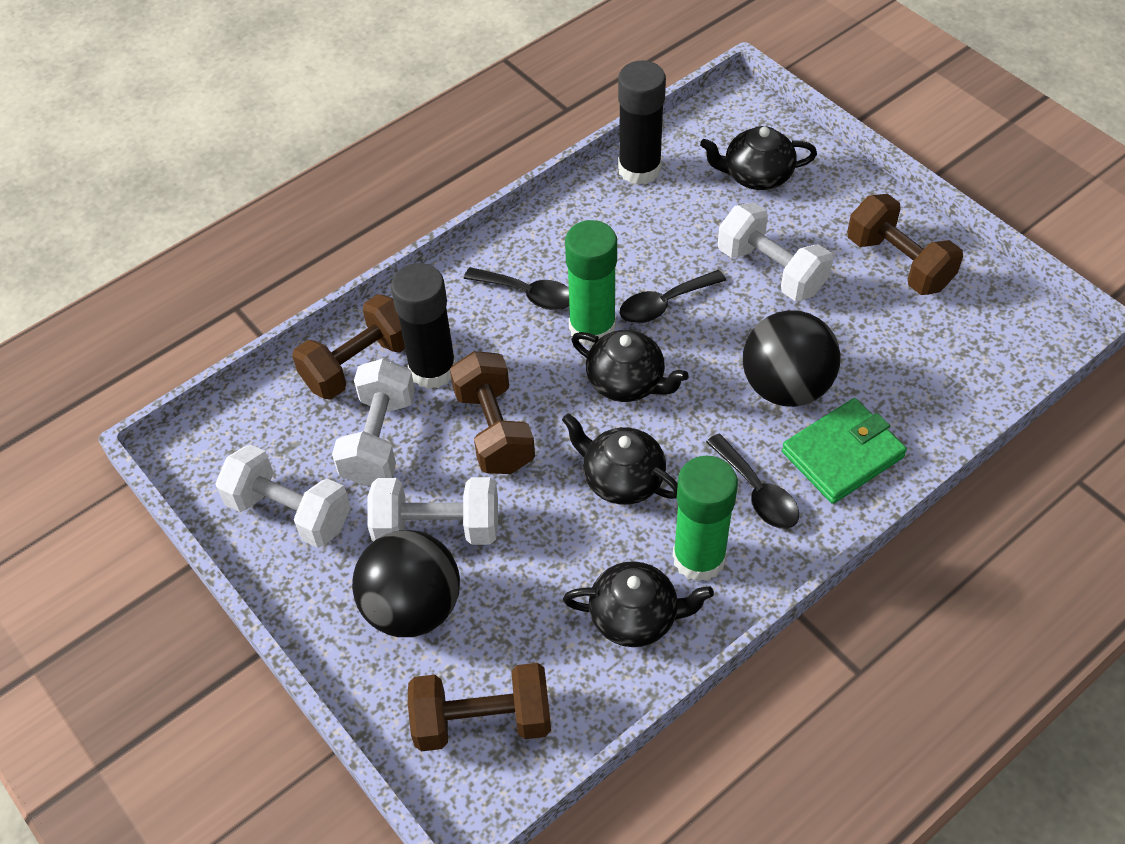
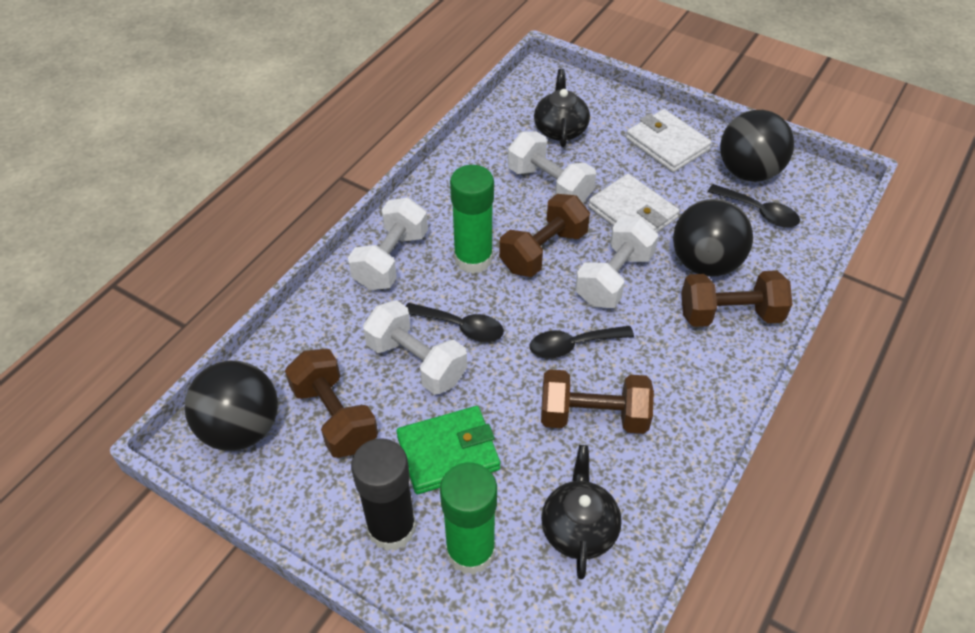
black ball: [352,530,460,637] [743,310,840,407] = 2 -> [184,361,278,451] [673,199,753,277] [720,110,794,182] = 3
black glue stick: [391,263,456,389] [618,61,666,185] = 2 -> [351,438,416,551] = 1
black teapot: [562,413,678,505] [563,561,714,647] [572,330,689,402] [700,126,817,190] = 4 -> [534,69,590,147] [541,445,622,580] = 2
white wallet: none = 0 -> [588,174,679,233] [626,109,712,172] = 2

